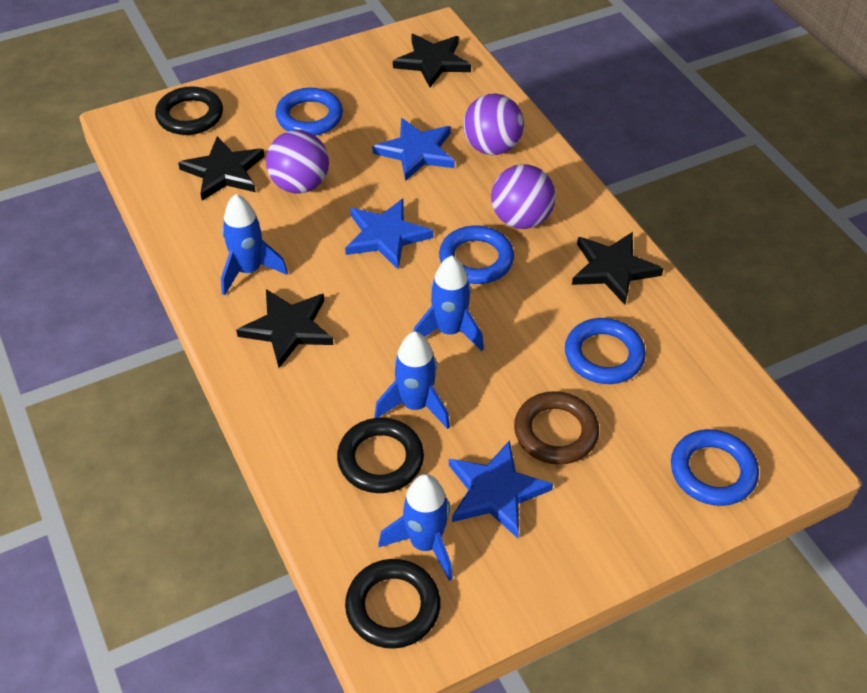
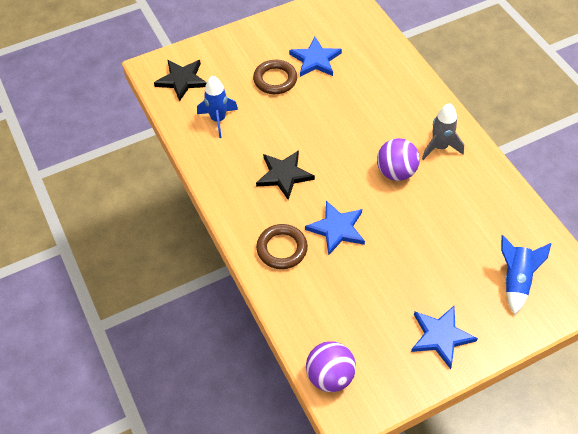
black ring: [155,86,223,135] [337,418,424,493] [345,559,441,649] = 3 -> none = 0
black star: [178,136,265,201] [236,289,333,368] [393,34,471,87] [572,232,663,305] = 4 -> [154,60,207,101] [256,150,315,200] = 2
blue ring: [275,88,343,136] [439,226,514,284] [565,318,646,384] [671,429,759,506] = 4 -> none = 0
blue rocket: [221,194,288,296] [374,332,450,429] [378,474,453,581] [413,256,484,351] = 4 -> [197,76,238,138] [501,235,552,315] = 2
brown ring: [514,391,599,465] = 1 -> [253,60,297,94] [256,224,308,269] = 2
grey rocket: none = 0 -> [422,104,464,160] = 1
purple ball: [266,130,329,193] [463,93,524,155] [491,164,556,229] = 3 -> [306,341,356,392] [377,138,420,181] = 2

